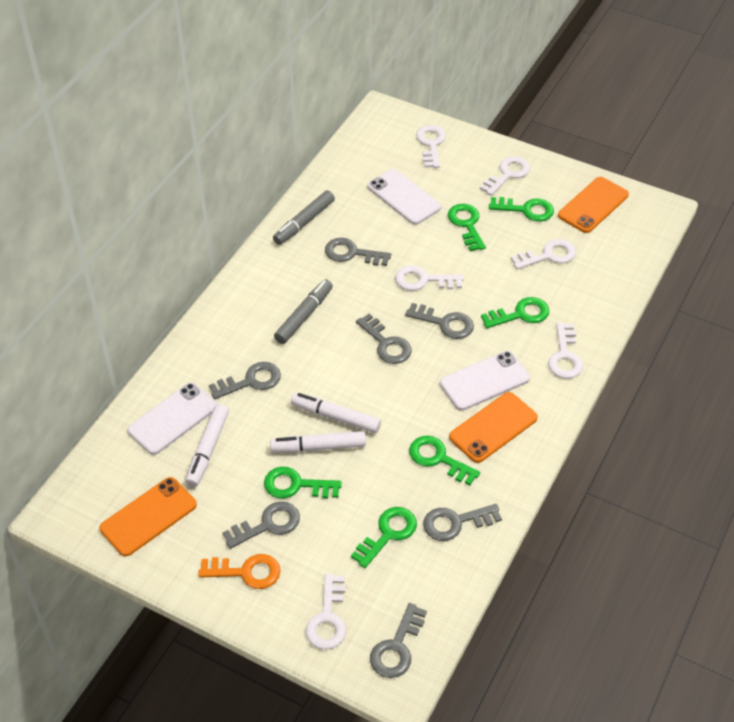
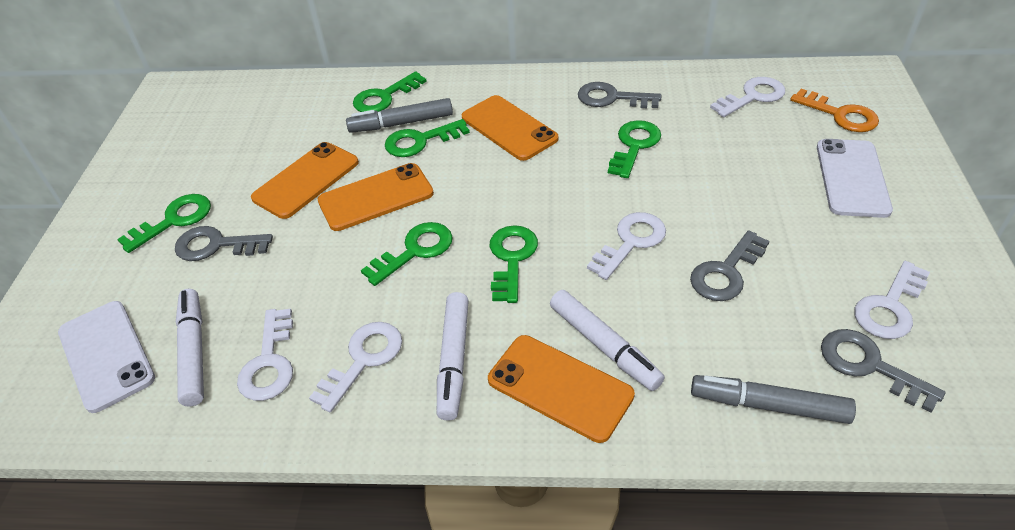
grey key: [209,362,281,399] [223,501,300,549] [325,238,391,266] [356,314,412,364] [370,603,427,678] [405,303,474,339] [423,504,502,541] = 7 -> [175,226,273,261] [578,82,661,108] [690,230,770,301] [821,329,946,413] = 4
orange phone: [100,477,197,557] [449,392,538,463] [558,177,629,233] = 3 -> [251,142,359,219] [318,163,434,231] [461,95,559,161] [488,335,635,443] = 4
white key: [305,574,346,650] [395,266,463,291] [416,125,446,168] [480,156,530,196] [511,239,576,270] [548,322,583,379] = 6 -> [237,308,293,401] [309,322,402,412] [587,212,666,280] [710,77,785,117] [854,261,930,339] = 5
white phone: [127,382,217,455] [367,169,441,225] [440,351,530,411] = 3 -> [58,301,155,413] [817,139,893,218] = 2

